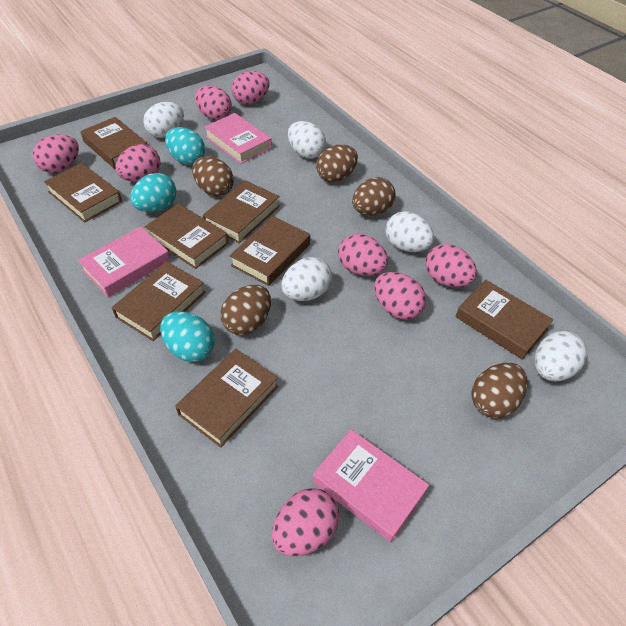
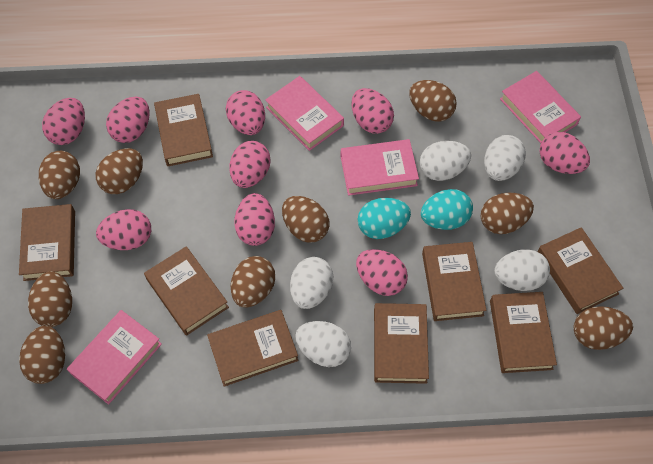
brown egg: [192,156,234,196] [220,285,271,335] [316,144,358,182] [352,177,395,216] [471,362,527,418] = 5 -> [19,325,65,384] [28,271,72,327] [39,151,80,199] [96,148,143,194] [231,256,275,308] [282,196,329,243] [409,80,457,122] [481,193,534,234] [574,306,633,350] = 9
pink book: [78,227,170,297] [204,113,272,164] [313,429,429,542] = 3 -> [67,310,162,404] [265,76,344,151] [341,139,419,196] [500,71,581,143] = 4
pink egg: [32,134,79,173] [115,144,160,182] [195,85,232,120] [231,71,269,105] [272,488,339,557] [338,234,388,276] [374,272,426,320] [425,244,477,287] = 8 -> [42,98,85,145] [96,209,151,250] [106,97,150,143] [226,90,265,135] [229,141,271,188] [234,193,275,246] [351,88,394,134] [356,249,408,296] [540,132,590,174] = 9
turquoise egg: [130,173,176,212] [160,311,215,362] [165,127,205,165] = 3 -> [358,198,411,239] [421,189,473,230] = 2

